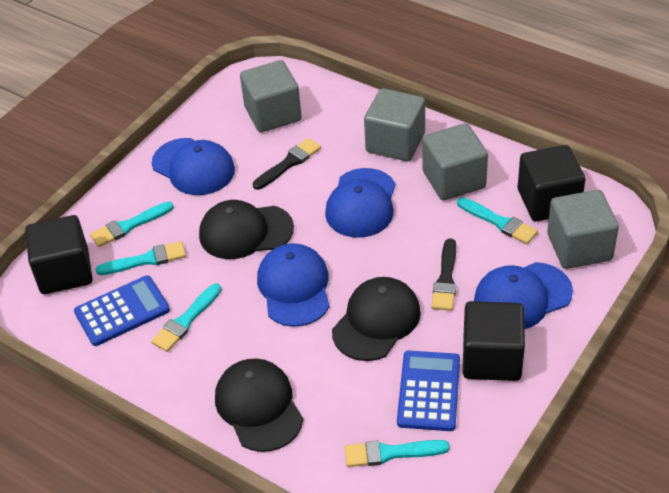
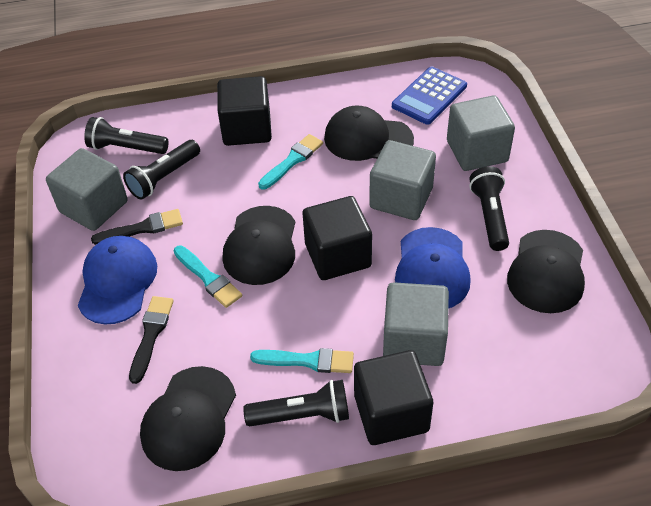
black cap: [199,200,294,259] [215,358,303,452] [332,277,421,361] = 3 -> [140,366,236,471] [223,206,295,285] [324,105,414,161] [507,230,585,313] = 4
black flashlight: none = 0 -> [84,117,169,154] [123,140,200,200] [243,380,349,426] [470,166,509,251] = 4
blue calculator: [74,275,170,346] [397,351,460,431] = 2 -> [392,67,467,125] = 1
blue cap: [152,138,235,195] [257,243,330,327] [325,168,395,238] [474,262,573,329] = 4 -> [78,236,157,324] [395,227,471,309] = 2
turquoise brush: [90,202,174,247] [95,241,186,275] [151,284,221,352] [344,440,450,467] [457,197,538,244] = 5 -> [174,245,242,308] [250,348,354,373] [258,134,323,190] = 3

